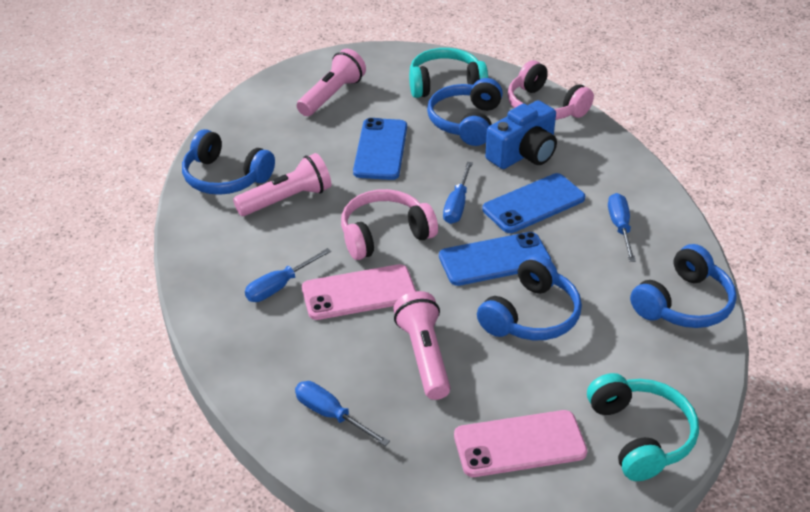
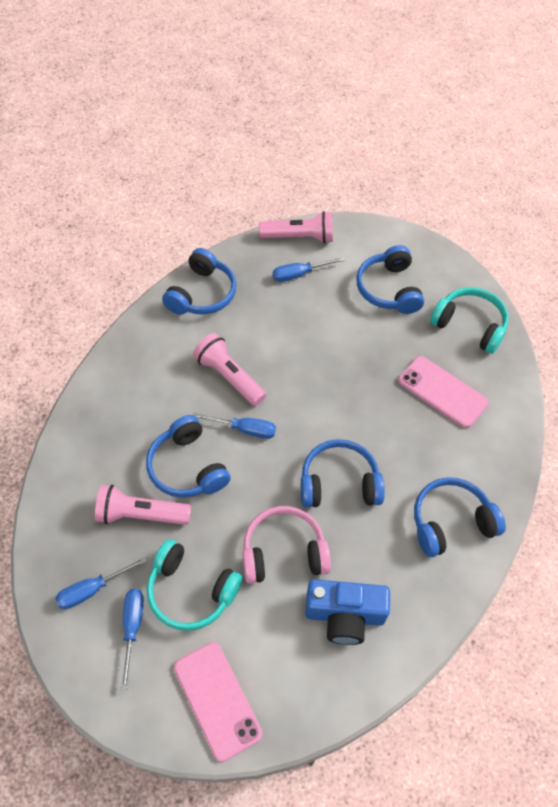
blue headphones: [182,129,275,195] [427,78,503,146] [477,254,582,340] [630,244,737,328] = 4 -> [146,415,231,498] [162,248,236,315] [301,439,385,508] [356,245,424,314] [414,477,506,557] = 5
blue phone: [353,118,407,180] [439,232,552,286] [482,173,585,233] = 3 -> none = 0
pink headphones: [341,189,438,260] [508,61,594,120] = 2 -> [242,506,331,584] = 1

